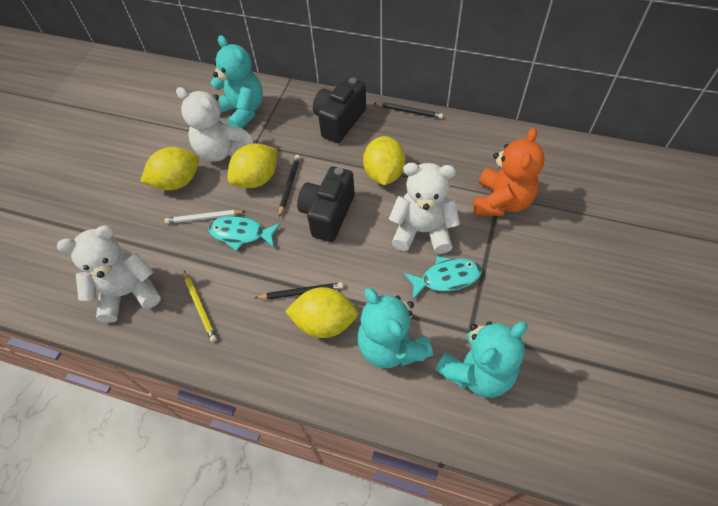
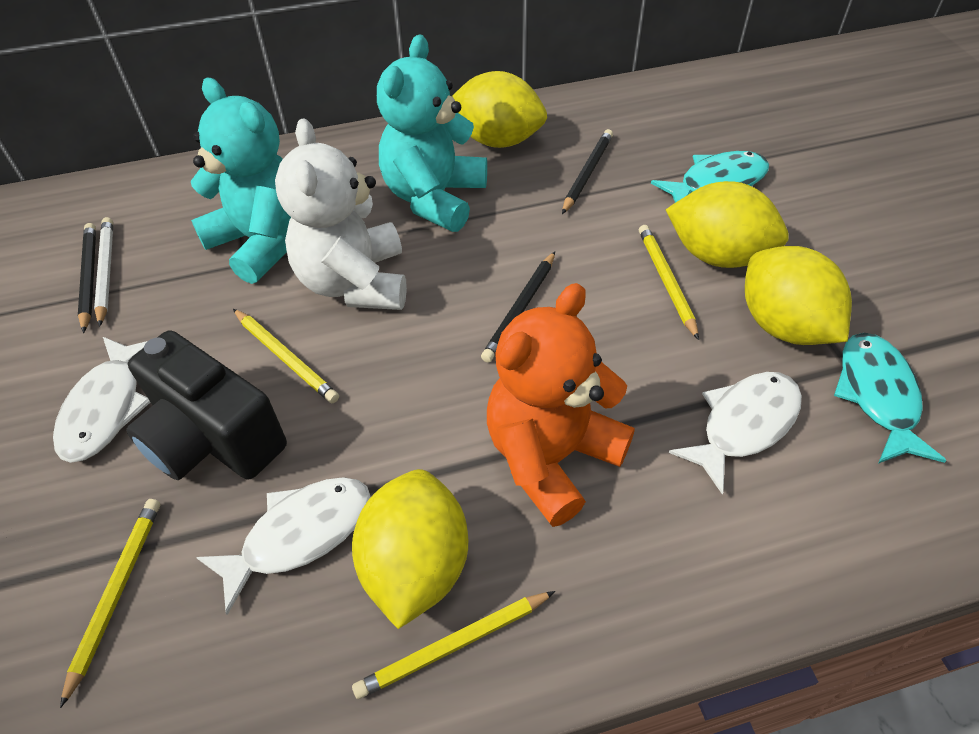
black camera: [297,166,355,242] [313,77,366,143] = 2 -> [126,330,287,480] = 1
turquoise teddy bear: [211,35,263,128] [357,288,433,368] [435,321,527,398] = 3 -> [191,78,291,284] [377,34,487,232] = 2
white fish: none = 0 -> [53,337,150,463] [196,478,371,615] [669,372,802,495] = 3
white teddy bear: [57,225,161,323] [176,87,253,162] [389,163,460,254] = 3 -> [275,118,407,310] = 1
yellow pencil: [184,271,217,342] = 1 -> [60,499,160,708] [233,309,339,403] [352,591,555,699] [639,225,699,340] = 4

